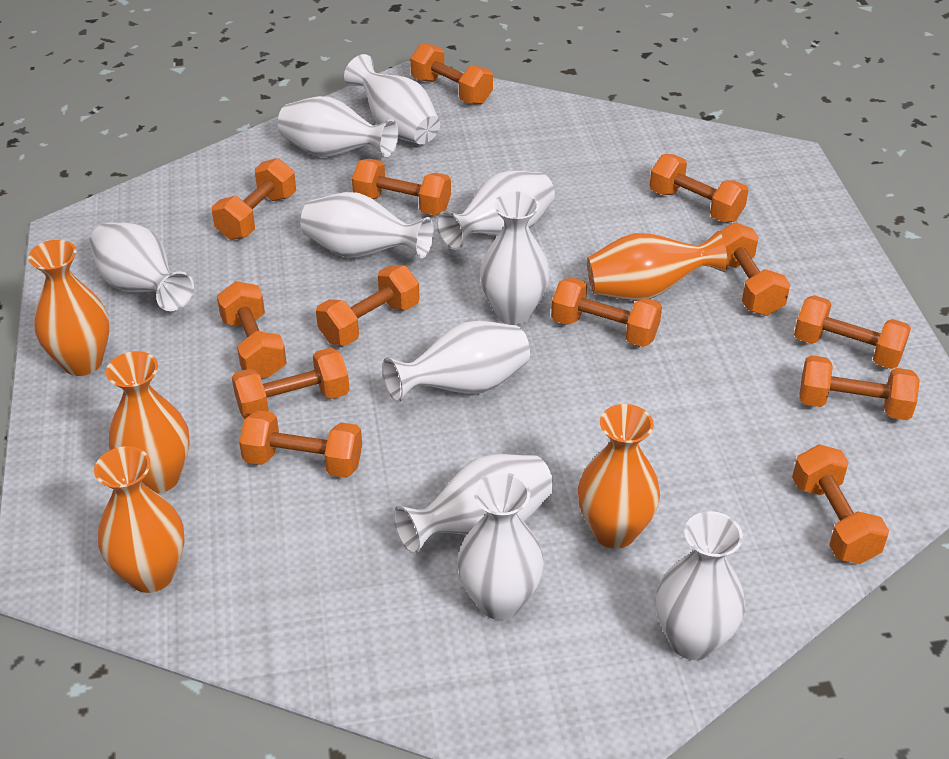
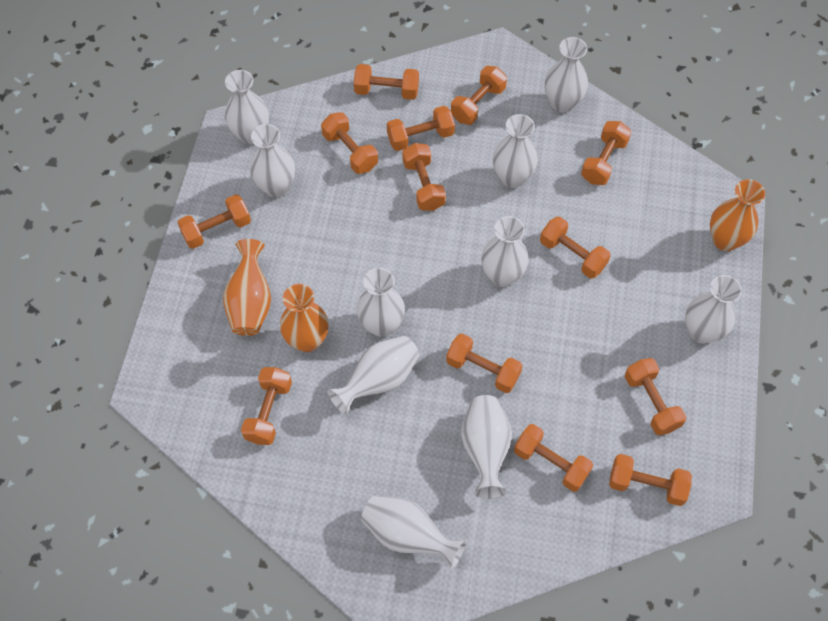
orange vase: [28,240,110,376] [94,446,185,593] [106,351,190,493] [578,404,660,549] [587,231,728,301] = 5 -> [223,239,271,336] [280,284,328,352] [710,179,765,251] = 3

